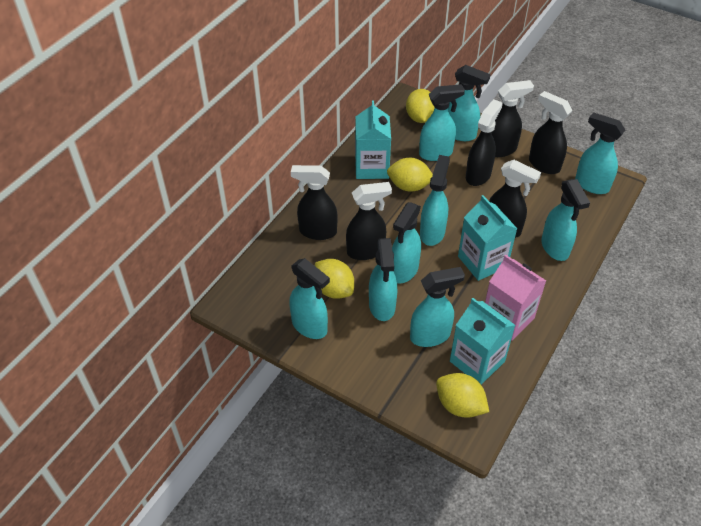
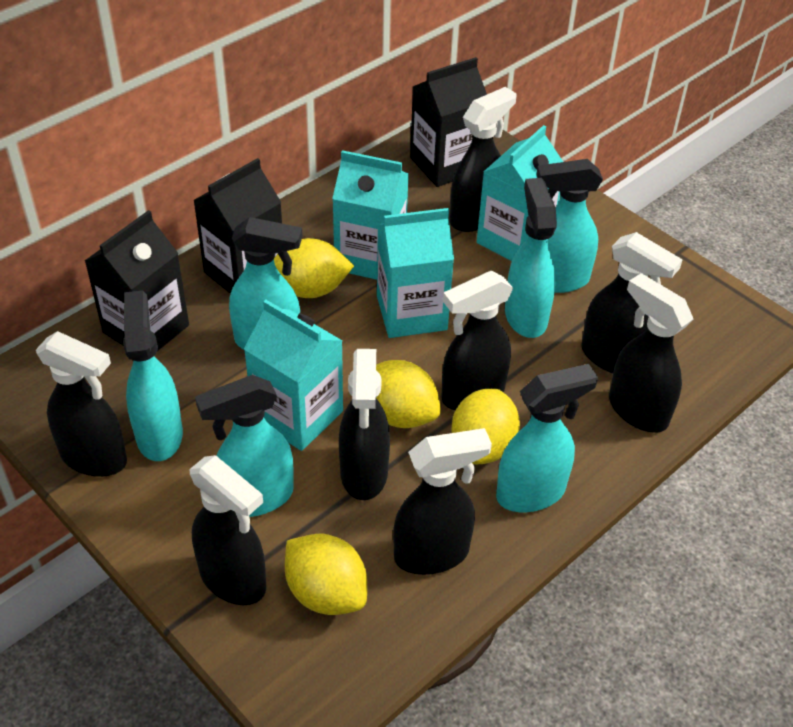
black carton: none = 0 -> [85,210,189,350] [193,158,282,294] [410,57,487,187] = 3
black spray bottle: [291,165,337,240] [346,182,392,260] [466,99,502,186] [489,160,541,238] [491,80,534,157] [529,91,573,174] = 6 -> [36,331,127,477] [189,455,266,605] [339,349,390,500] [393,428,492,575] [442,271,513,411] [450,87,516,232] [581,232,683,374] [609,273,693,433] = 8
pink carton: [485,255,546,341] = 1 -> none = 0
turquoise carton: [355,101,391,179] [450,298,516,385] [458,195,517,281] = 3 -> [244,300,343,451] [332,150,409,280] [377,208,454,338] [477,125,563,261] = 4
turquoise spray bottle: [290,258,330,339] [369,238,397,321] [392,202,421,283] [410,267,465,347] [419,84,465,161] [420,155,450,246] [448,65,491,141] [541,179,590,261] [575,112,625,194] = 9 -> [123,291,183,461] [195,375,294,517] [229,217,302,350] [496,364,598,512] [505,178,557,338] [536,159,603,293] = 6

